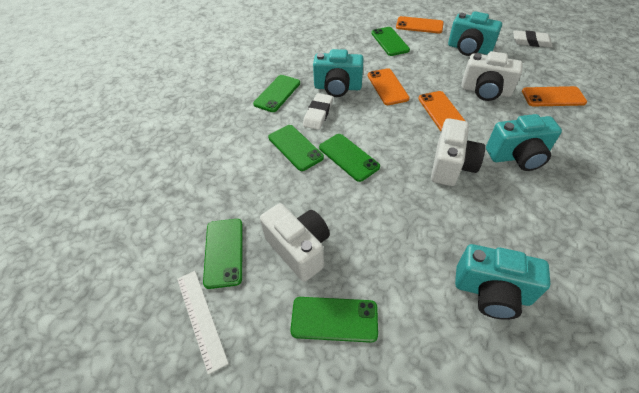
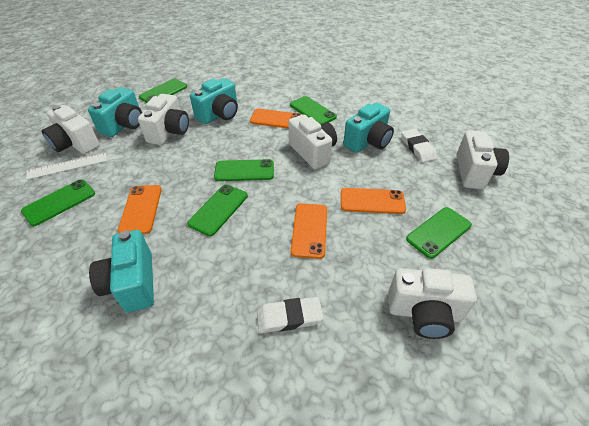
white camera: [260,203,330,282] [431,118,485,186] [461,51,523,101] = 3 -> [42,105,100,154] [138,94,189,145] [289,114,337,169] [388,268,477,339] [456,130,509,189] = 5

